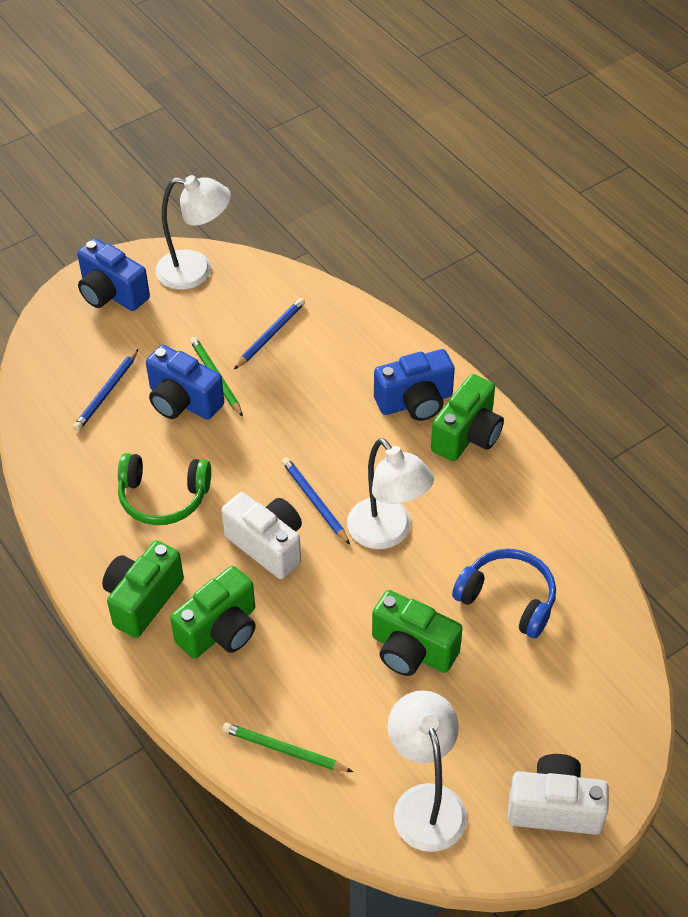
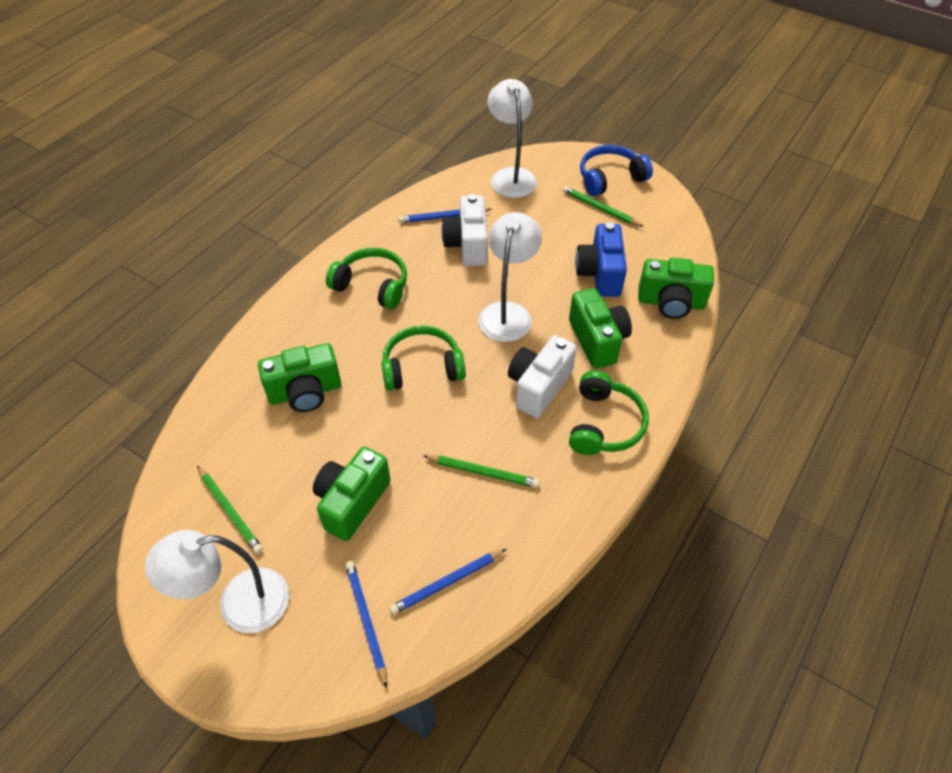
blue camera: [77,238,150,311] [146,345,224,420] [374,349,455,421] = 3 -> [575,222,627,297] = 1
green headphones: [118,453,211,525] = 1 -> [326,248,407,309] [381,326,466,391] [569,371,649,455] = 3
green pencil: [190,337,243,417] [222,723,353,772] = 2 -> [197,466,263,554] [423,455,540,488] [563,186,644,227] = 3

